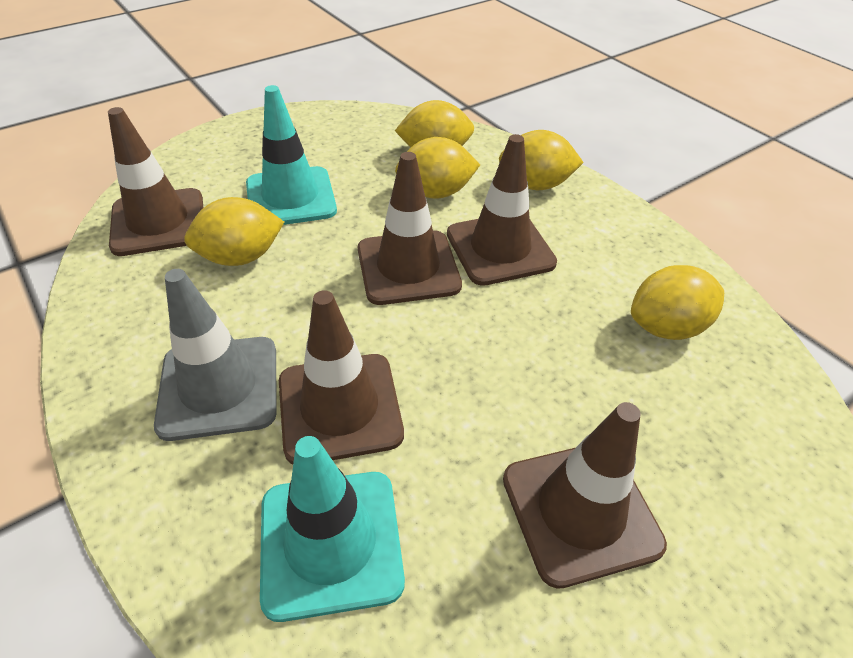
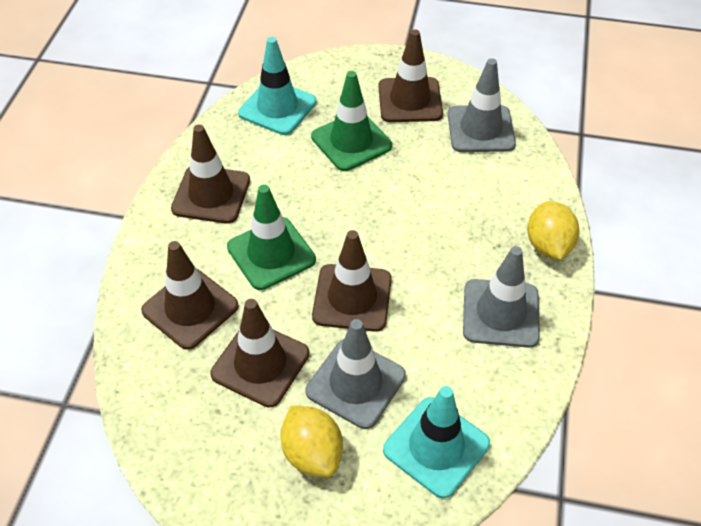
green traffic cone: none = 0 -> [227,185,316,290] [311,71,392,171] = 2
grey traffic cone: [154,269,277,441] = 1 -> [306,319,406,429] [448,58,516,152] [463,246,540,348] = 3
yellow lemon: [184,197,284,266] [395,100,474,148] [395,137,480,199] [499,130,584,190] [631,265,724,340] = 5 -> [280,406,343,477] [527,201,579,260] = 2

